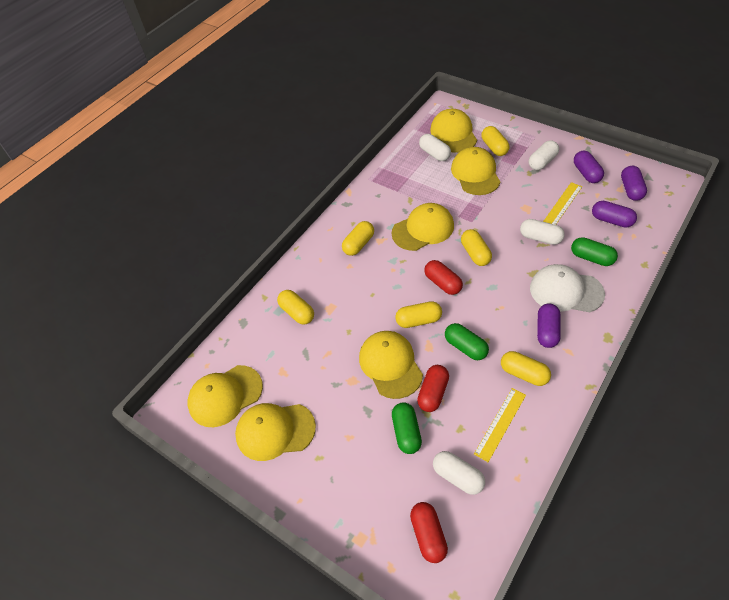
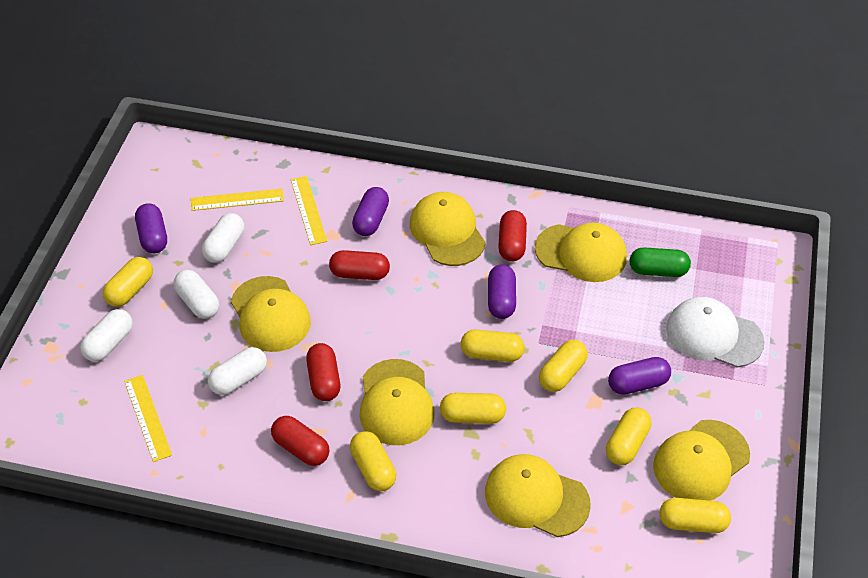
green capsule: [392,403,422,454] [445,323,489,360] [571,237,618,266] = 3 -> [629,247,691,277] = 1
red capsule: [410,502,448,563] [417,365,449,412] [424,260,463,295] = 3 -> [271,416,329,466] [306,343,340,401] [329,250,390,280] [498,210,527,262] = 4
yellow capsule: [277,290,314,325] [342,221,374,256] [395,301,442,328] [461,229,492,266] [481,126,509,156] [501,351,551,386] = 6 -> [103,257,153,307] [350,431,396,491] [440,393,506,424] [461,329,524,362] [539,340,588,392] [606,408,651,465] [660,498,731,533] = 7
yellow ruler: [474,388,526,462] [543,182,582,225] = 2 -> [124,375,172,462] [191,189,284,211] [291,176,327,245] = 3

